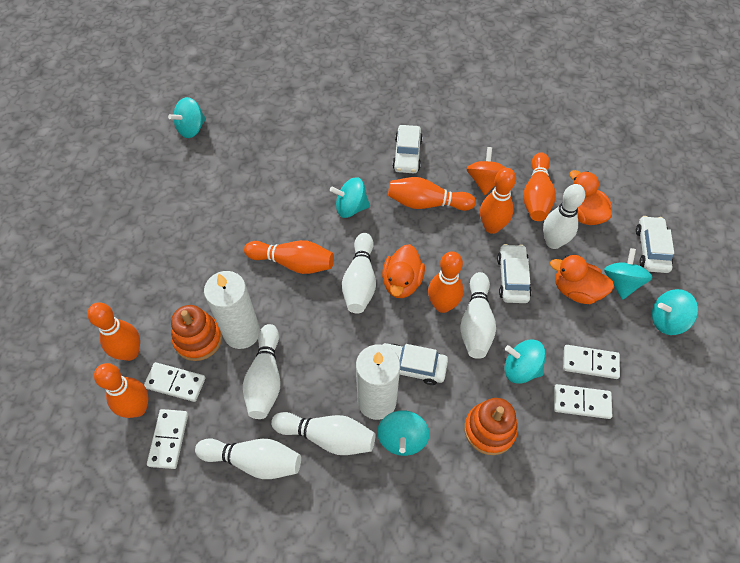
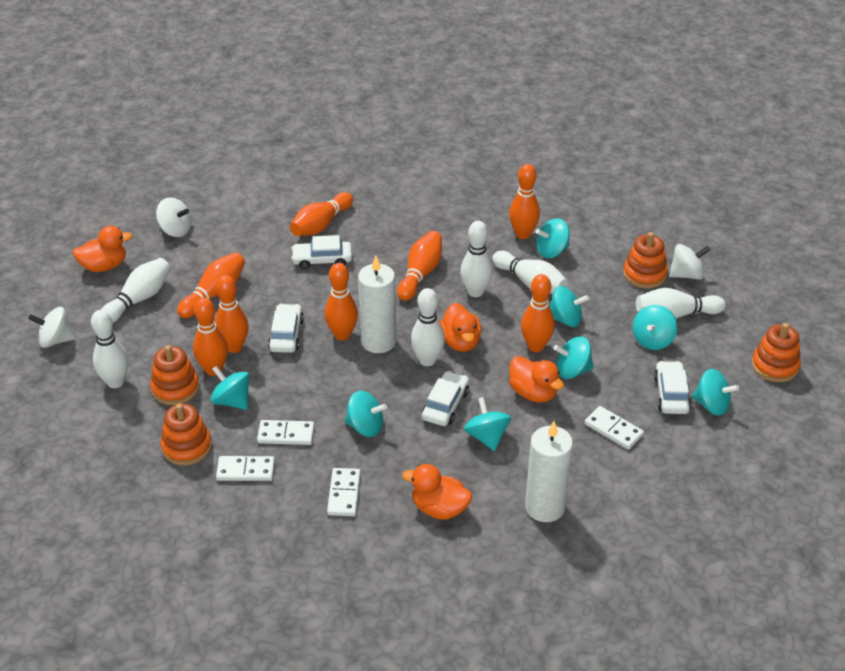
orange bowling pin: [87,303,140,361] [94,363,149,418] [244,240,334,274] [388,177,476,211] [428,251,464,313] [480,168,516,234] [523,152,556,221] = 7 -> [177,252,245,318] [193,298,228,376] [215,275,249,353] [290,192,353,236] [325,263,358,340] [397,231,442,301] [509,164,540,239] [521,274,555,352] = 8
orange duck: [382,244,425,298] [550,255,614,304] [570,170,612,225] = 3 -> [73,226,133,272] [402,464,472,520] [439,303,481,352] [509,356,564,403] = 4
orange spinning top: [466,147,506,195] = 1 -> none = 0
orange stacking toy: [171,305,222,361] [464,398,518,455] = 2 -> [150,345,199,405] [161,404,212,465] [623,232,668,288] [752,323,801,382] = 4
turquoise spinning top: [168,97,206,138] [330,177,370,218] [377,410,429,456] [505,340,546,384] [604,248,652,300] [652,289,698,335] = 6 -> [210,366,250,410] [345,391,387,437] [464,397,511,451] [536,218,570,258] [550,286,589,327] [553,336,594,379] [633,305,677,350] [692,369,739,416] = 8
white spinning top: none = 0 -> [28,307,76,348] [156,198,192,237] [669,244,710,280] = 3

